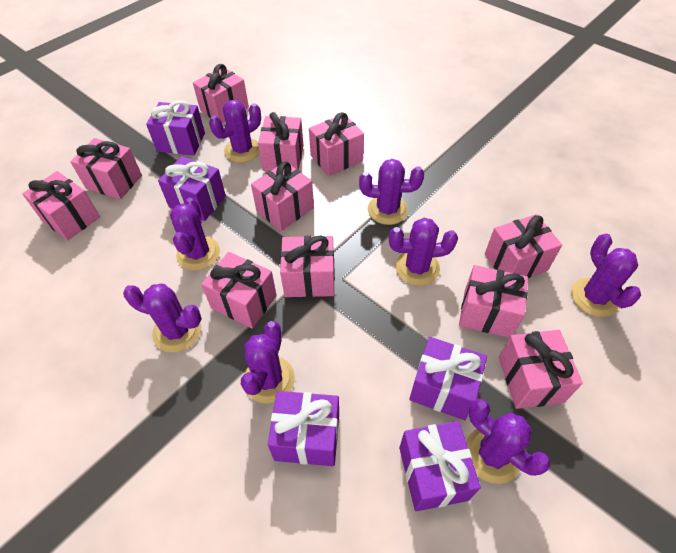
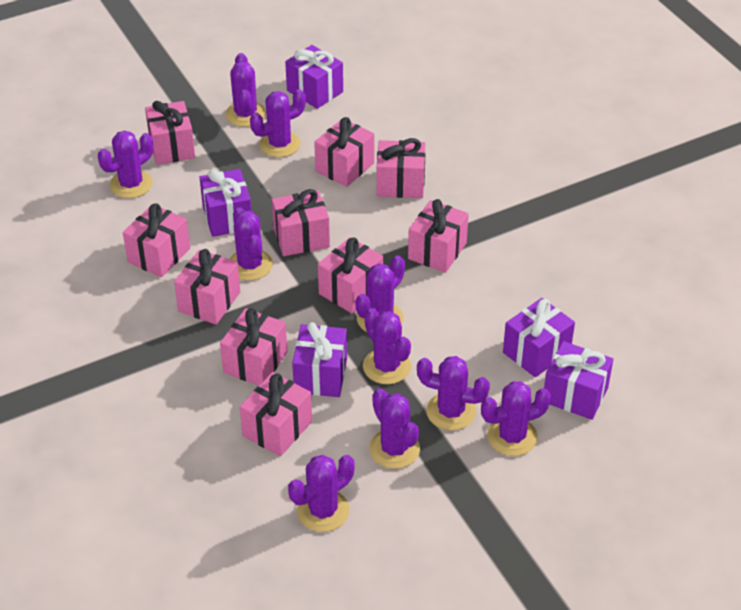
pink gift: [22,171,100,240] [70,138,142,199] [193,64,249,123] [201,252,277,329] [251,162,314,231] [258,112,303,171] [280,236,335,297] [309,112,364,176] [459,265,528,338] [485,214,562,278] [499,330,583,409] = 11 -> [123,203,190,277] [145,101,195,165] [174,249,240,325] [220,308,287,386] [240,372,312,456] [272,189,330,256] [314,117,374,187] [318,237,384,313] [376,138,425,198] [408,199,469,273] = 10
purple cactus: [123,284,202,352] [170,198,220,271] [209,100,261,163] [241,321,295,404] [359,159,424,225] [389,218,458,286] [466,399,551,484] [571,233,641,317] = 8 -> [98,131,153,198] [225,53,266,127] [230,207,273,281] [250,89,306,158] [288,455,355,532] [355,256,405,332] [363,308,411,384] [369,388,420,469] [417,356,490,431] [481,381,551,456] = 10

